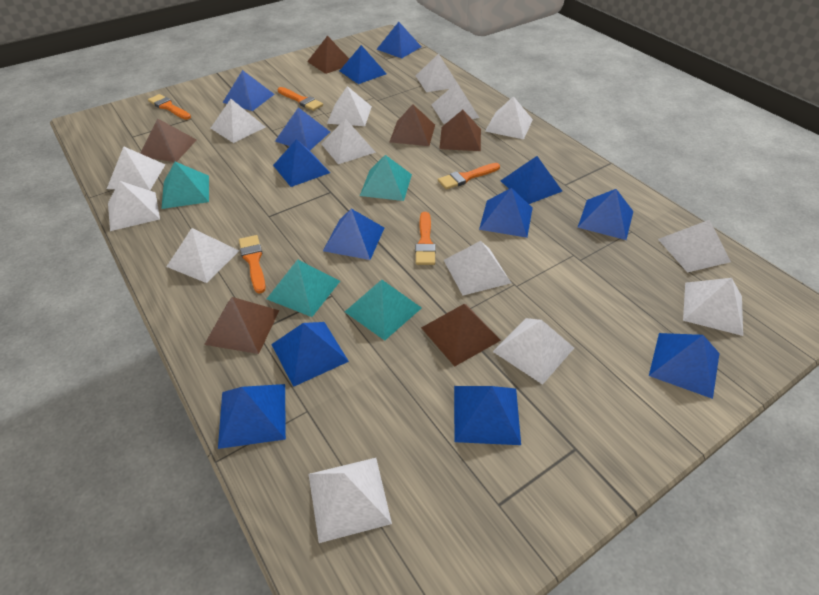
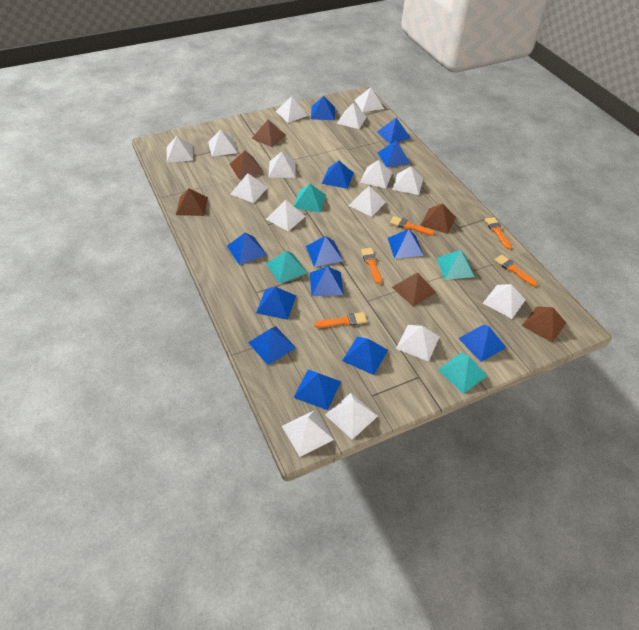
white pyramid: [107,147,166,190] [108,181,160,231] [166,228,239,283] [211,99,266,143] [309,458,392,543] [321,118,376,164] [327,86,372,126] [416,53,457,92] [431,83,479,124] [444,241,511,295] [485,96,533,139] [493,318,574,385] [658,220,731,273] [683,278,743,336] = 14 -> [167,136,193,162] [208,130,237,157] [231,173,268,203] [266,200,306,231] [269,152,296,178] [276,96,308,123] [282,410,334,457] [325,393,378,440] [336,103,367,129] [348,186,386,217] [354,87,384,112] [360,160,392,188] [392,167,423,195] [396,325,439,362] [483,284,526,319] = 15

